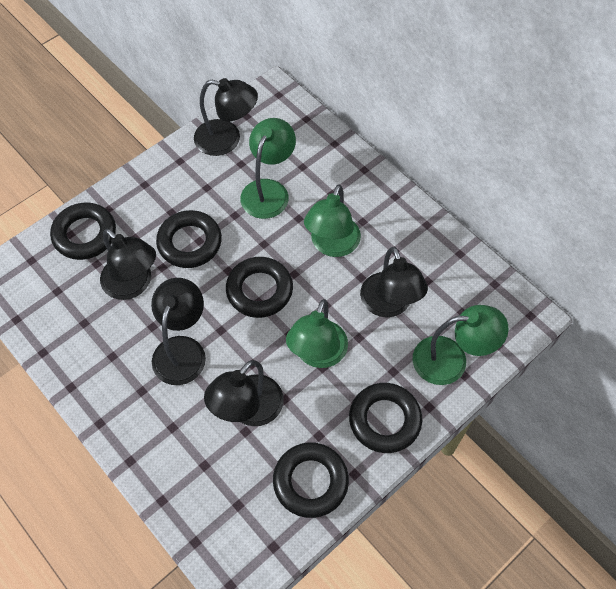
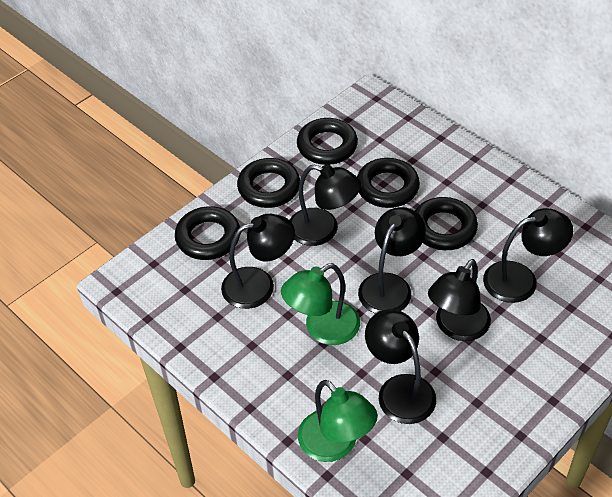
black lamp: [100,229,156,300] [151,278,206,385] [194,78,258,156] [204,360,284,426] [360,247,428,317] = 5 -> [221,214,295,309] [290,164,361,246] [358,207,426,314] [365,309,436,424] [428,259,491,341] [483,208,573,303] = 6
green lamp: [240,118,296,219] [286,299,348,368] [304,184,361,257] [413,305,509,385] = 4 -> [281,263,360,345] [298,380,378,462] = 2

